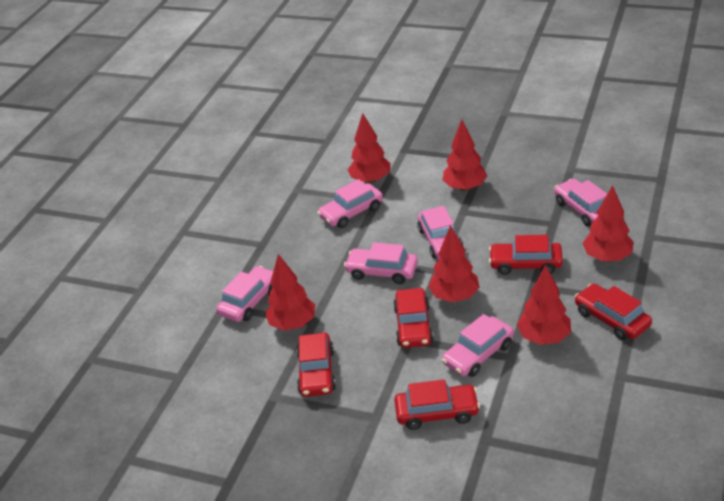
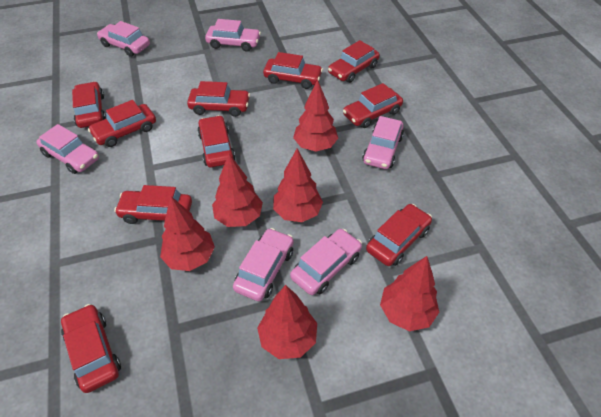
red car: [296,333,336,397] [393,288,433,348] [394,380,480,430] [489,235,563,275] [575,284,652,340] = 5 -> [61,304,121,393] [72,82,106,128] [88,100,156,147] [114,185,192,224] [187,81,250,117] [197,115,235,167] [263,52,323,89] [328,40,380,83] [343,83,403,128] [366,204,432,266] = 10

